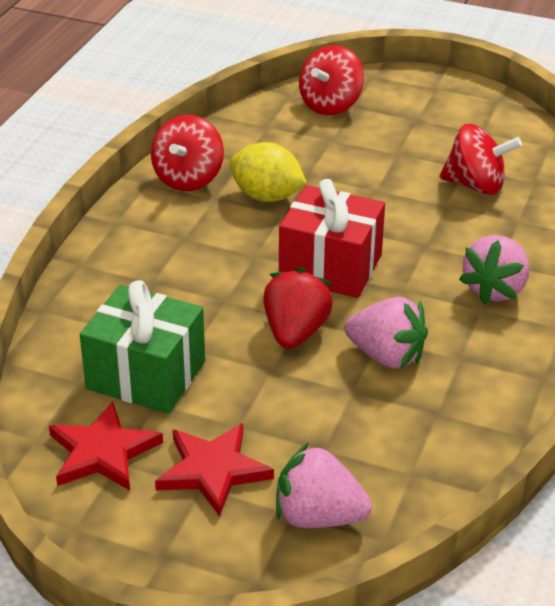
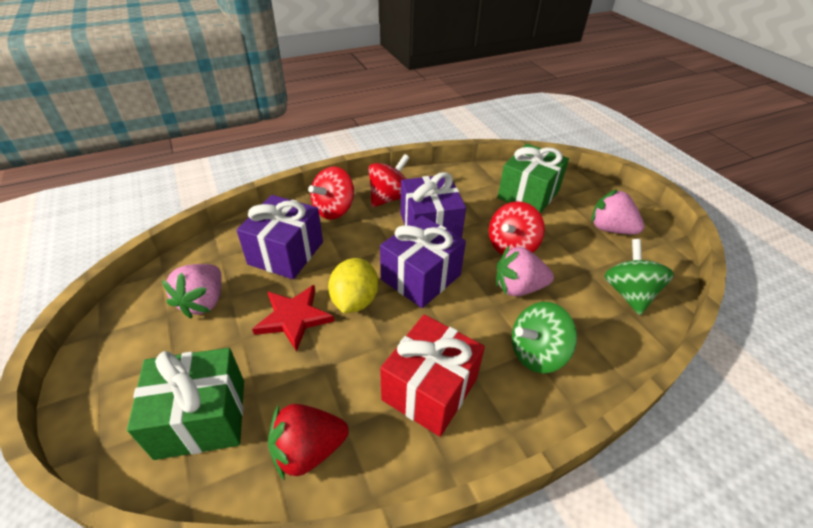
green gift: [80,280,205,414] = 1 -> [127,348,244,460] [497,143,569,214] = 2
green spinning top: none = 0 -> [512,302,577,373] [604,239,674,315] = 2
purple gift: none = 0 -> [236,195,323,279] [380,215,466,308] [401,172,466,238] = 3
red star: [49,401,163,491] [155,423,274,517] = 2 -> [252,285,334,352] = 1

